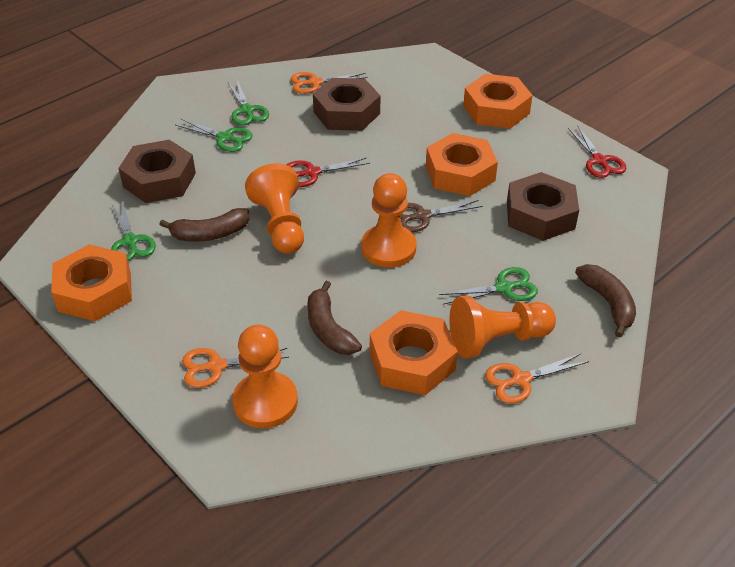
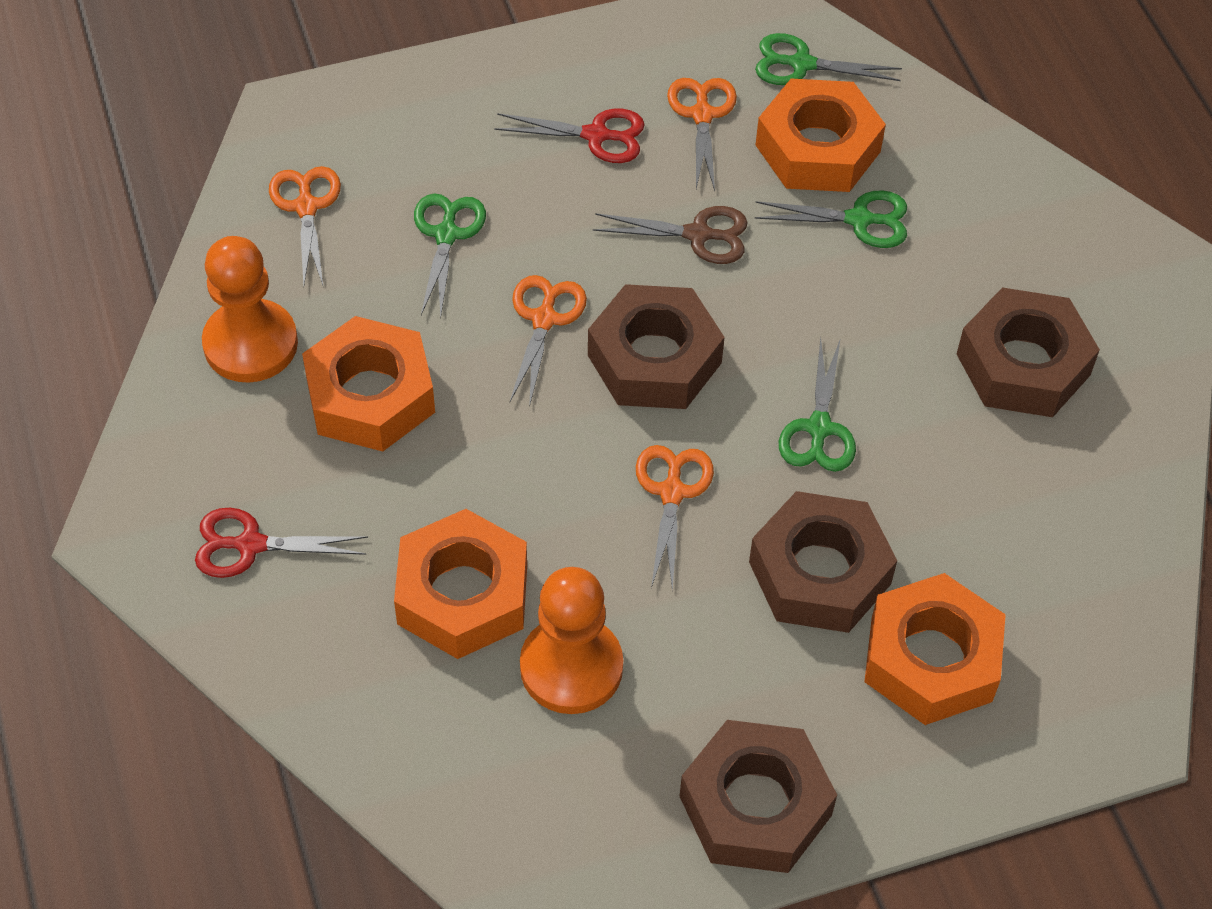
brown banana: [159,208,249,242] [307,281,362,355] [575,264,636,337] = 3 -> none = 0
brown nut: [118,140,196,203] [313,78,380,131] [507,172,579,241] = 3 -> [588,284,725,409] [679,720,837,873] [749,491,897,633] [957,287,1100,417] = 4
orange pawn: [232,324,298,429] [245,163,304,254] [361,173,417,268] [449,296,556,359] = 4 -> [202,236,298,383] [520,567,623,714] = 2
orange scissors: [182,348,289,388] [290,72,368,94] [485,353,589,404] = 3 -> [269,166,341,288] [510,275,587,408] [636,445,714,591] [667,78,737,191] = 4

